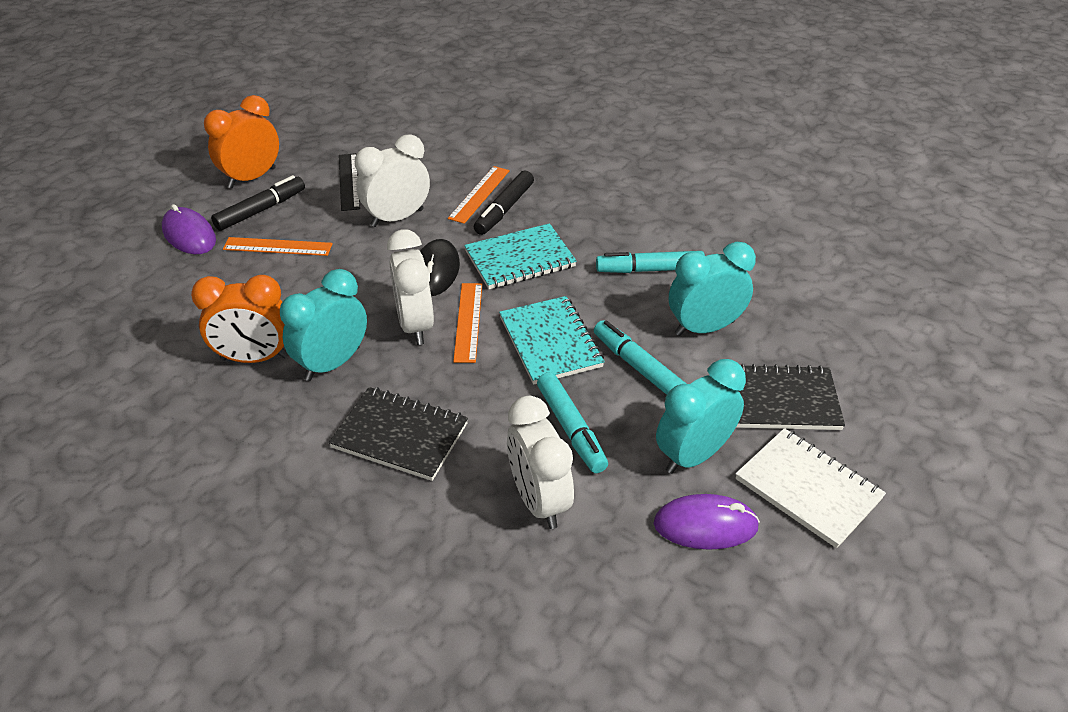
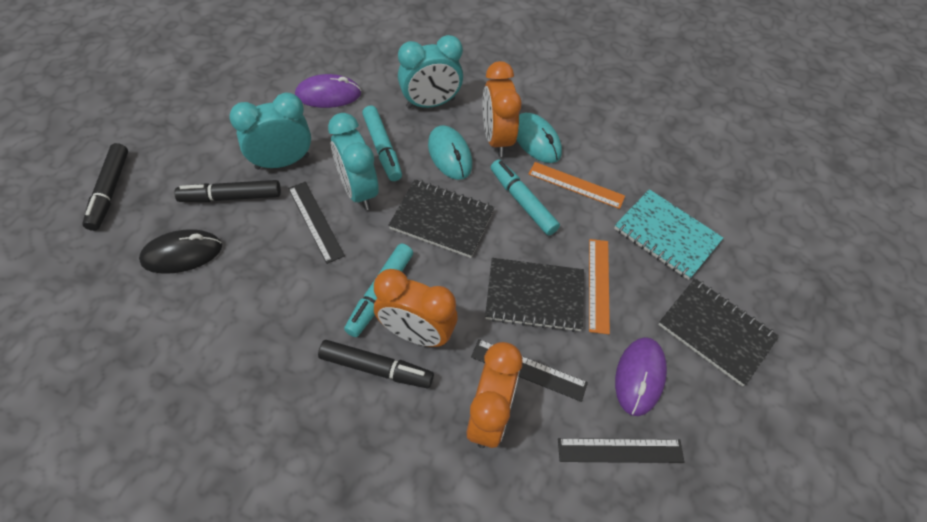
black marker: [211,175,305,231] [474,171,534,235] = 2 -> [82,143,128,231] [174,180,281,202] [318,340,434,389] = 3
black notebook: [329,387,468,481] [736,364,845,430] = 2 -> [388,179,495,258] [485,258,584,332] [658,278,779,386] = 3
black ruler: [339,153,360,211] = 1 -> [288,182,345,264] [471,339,588,402] [558,438,685,463] = 3
orange clock: [191,275,288,363] [204,95,279,188] = 2 -> [374,269,458,347] [466,342,522,448] [483,61,522,157] = 3
orange ruler: [223,237,333,256] [448,166,510,224] [453,283,482,363] = 3 -> [529,162,625,209] [589,239,610,334] = 2
turquoise mouse: none = 0 -> [428,125,472,180] [517,113,562,163] = 2
turquoise notebook: [464,223,577,289] [499,296,605,385] = 2 -> [614,189,723,280] = 1
white clock: [355,134,430,227] [387,229,434,345] [507,396,574,529] = 3 -> none = 0
white notebook: [736,428,886,548] = 1 -> none = 0

